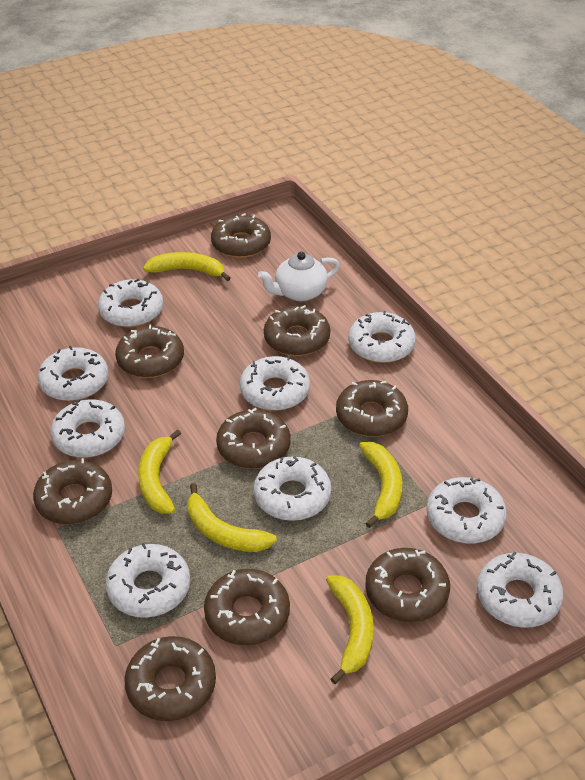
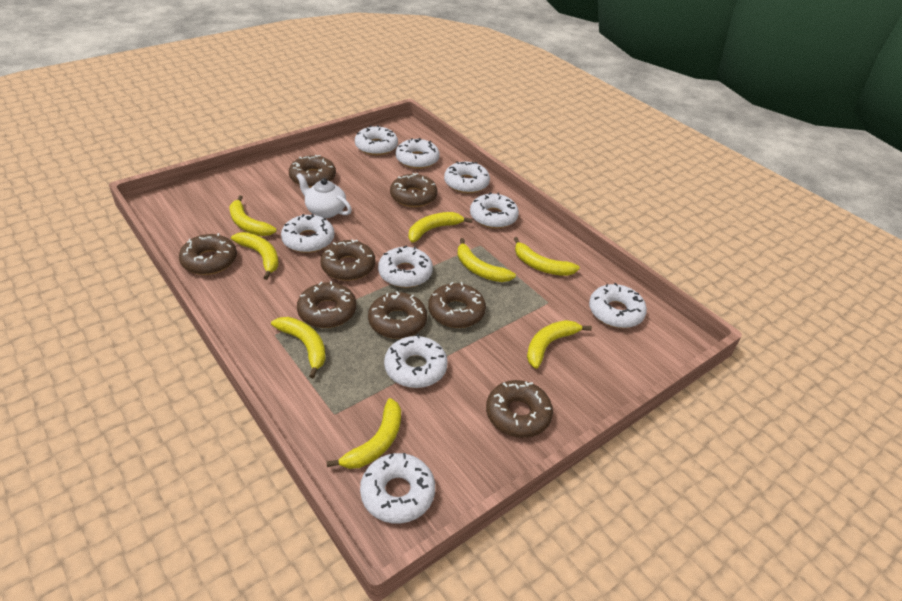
brown donut: [33,458,112,524] [115,325,184,378] [124,636,216,721] [204,569,290,645] [211,213,271,258] [216,408,291,469] [264,305,330,356] [336,380,408,437] [365,548,450,622] = 9 -> [179,233,237,275] [289,155,336,188] [297,281,356,328] [320,239,375,281] [368,292,427,339] [390,173,438,207] [428,282,486,328] [486,380,553,438] = 8
yellow banana: [138,429,181,514] [143,252,231,281] [187,483,277,552] [326,575,374,684] [359,442,402,528] = 5 -> [229,195,277,236] [231,232,279,280] [271,317,326,379] [326,398,401,469] [408,212,472,243] [457,238,516,282] [514,237,580,276] [527,320,592,369] = 8

